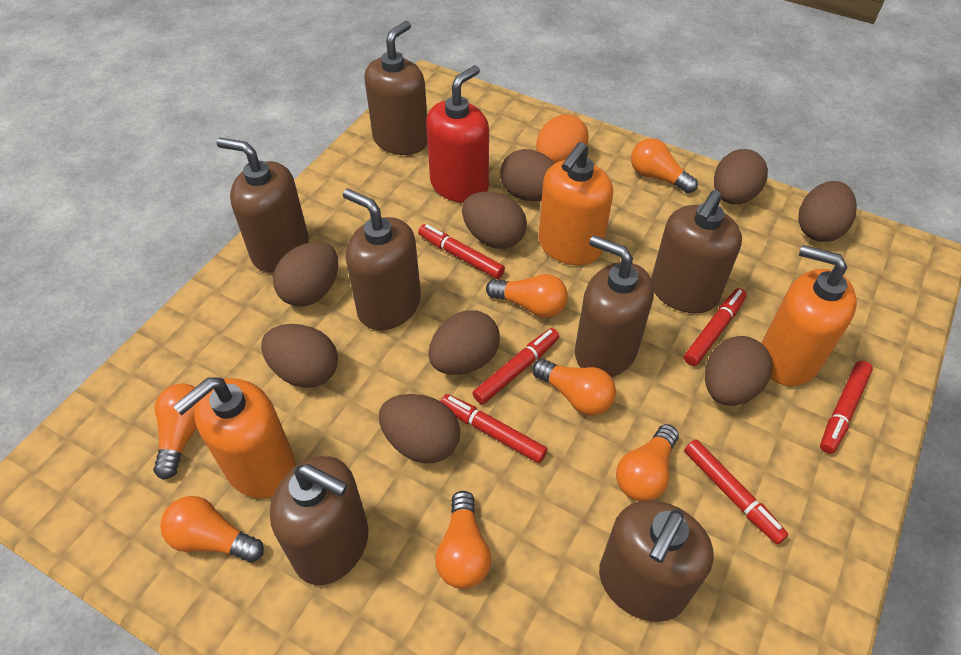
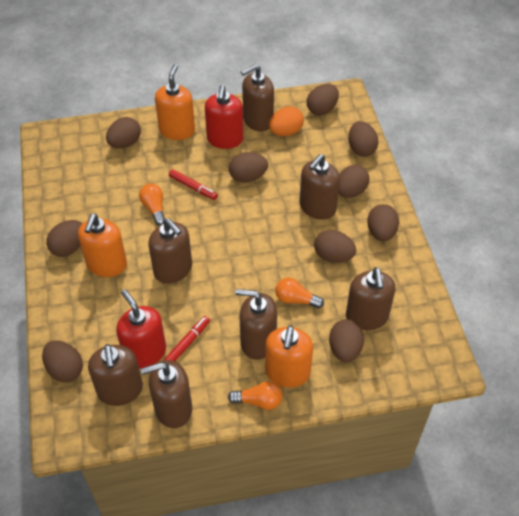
brown egg: [261,324,338,388] [273,242,338,306] [379,394,460,463] [428,310,500,375] [462,192,527,249] [500,149,555,202] [705,336,773,406] [714,149,768,204] [798,181,857,242] = 9 -> [42,340,83,382] [46,220,82,257] [106,117,141,148] [229,152,268,182] [307,84,339,115] [314,230,356,263] [329,319,364,362] [339,165,370,198] [348,121,379,157] [367,204,399,241] = 10
orange light bulb: [153,384,197,480] [160,496,264,563] [435,491,491,589] [486,274,568,318] [532,358,616,416] [616,424,679,501] [631,138,698,193] = 7 -> [139,183,165,226] [228,381,283,410] [275,278,324,308] = 3
red marker: [418,224,505,279] [440,394,547,463] [472,328,559,404] [684,288,747,366] [684,440,788,544] [820,361,873,454] = 6 -> [164,316,210,361] [169,169,218,200] = 2
red soap dispenser: [426,65,489,203] = 1 -> [116,289,166,369] [205,85,243,149] = 2

